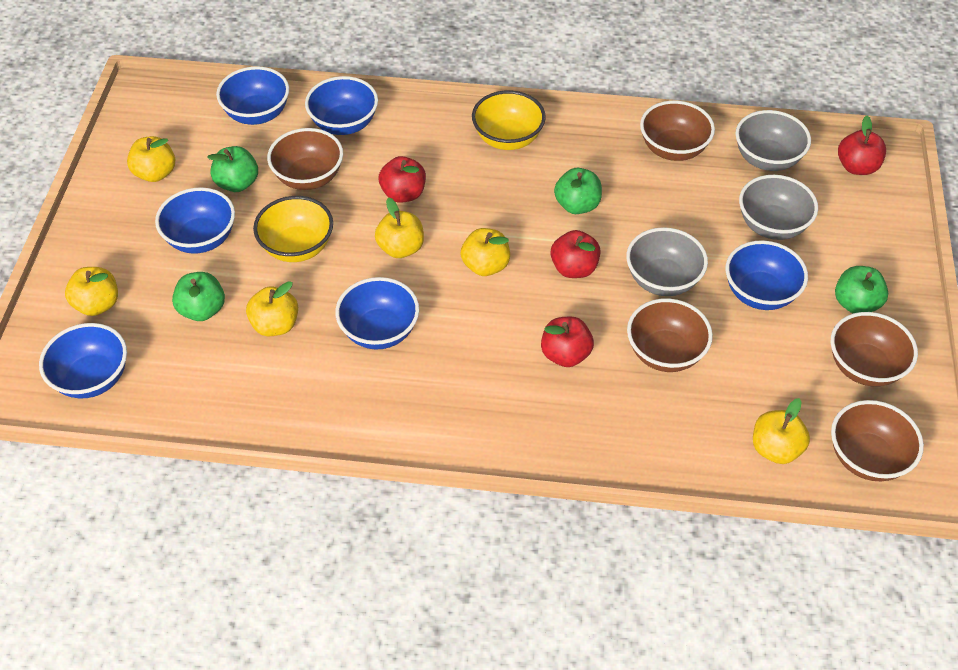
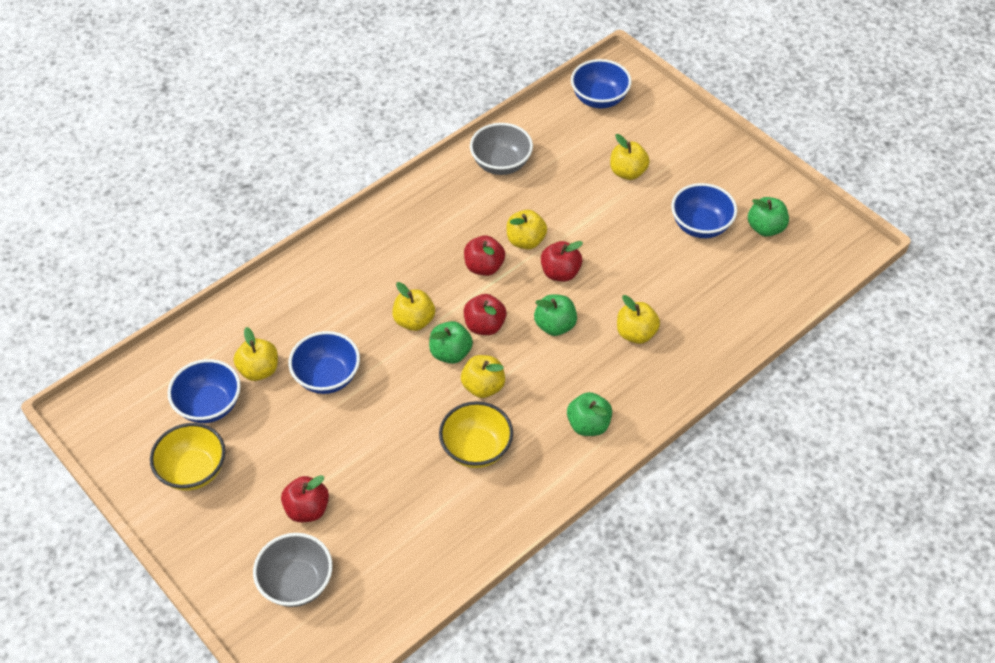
blue bowl: [39,323,127,398] [155,187,235,254] [216,66,289,125] [305,76,378,135] [335,277,419,350] [725,240,808,310] = 6 -> [168,359,241,423] [288,331,360,394] [571,59,632,108] [671,183,737,238] = 4
brown bowl: [267,128,343,190] [627,298,713,372] [640,101,715,161] [831,312,918,387] [831,400,924,481] = 5 -> none = 0
grey bowl: [626,227,708,296] [736,110,811,171] [739,175,818,240] = 3 -> [253,533,333,607] [470,123,533,175] = 2

